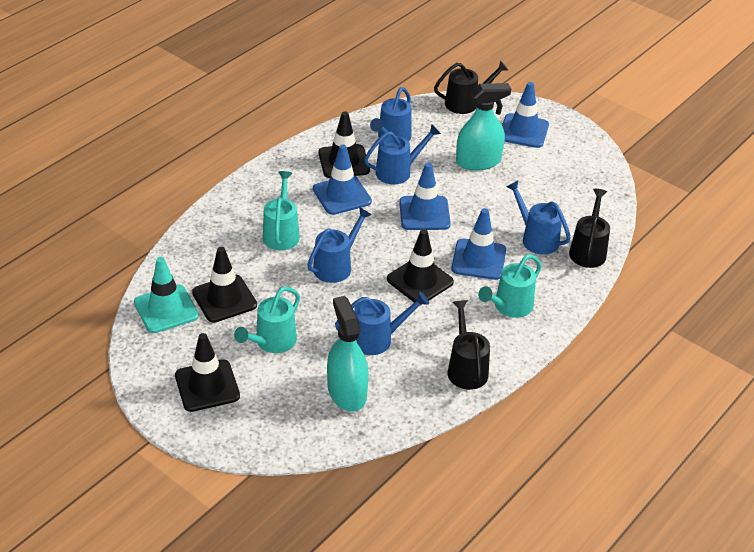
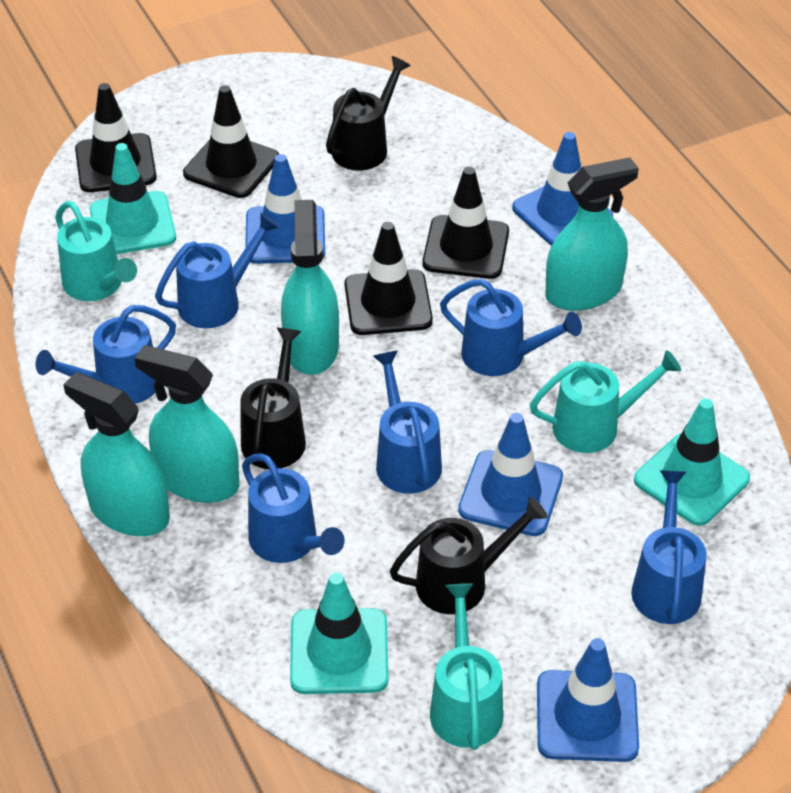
blue watering can: [307,207,372,283] [335,292,429,355] [364,124,441,184] [370,87,412,141] [506,181,571,255] = 5 -> [35,305,176,404] [155,213,279,328] [242,453,345,563] [373,351,442,494] [440,279,582,376] [631,470,707,624] = 6
turquoise spray bottle: [327,296,369,412] [456,83,511,171] = 2 -> [63,372,170,536] [134,345,239,503] [281,200,339,375] [545,157,639,311] = 4
turquoise traffic cone: [134,257,199,333] = 1 -> [90,143,176,254] [290,573,388,694] [634,399,750,526] = 3

